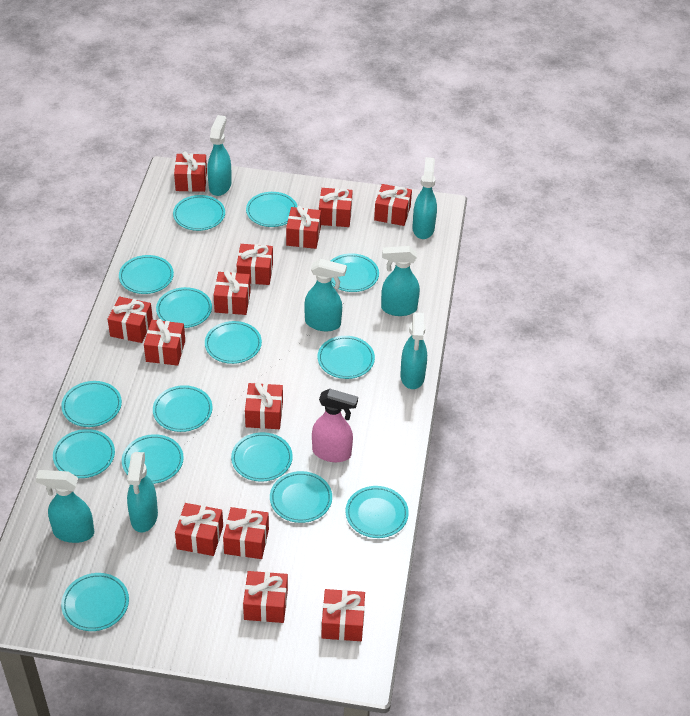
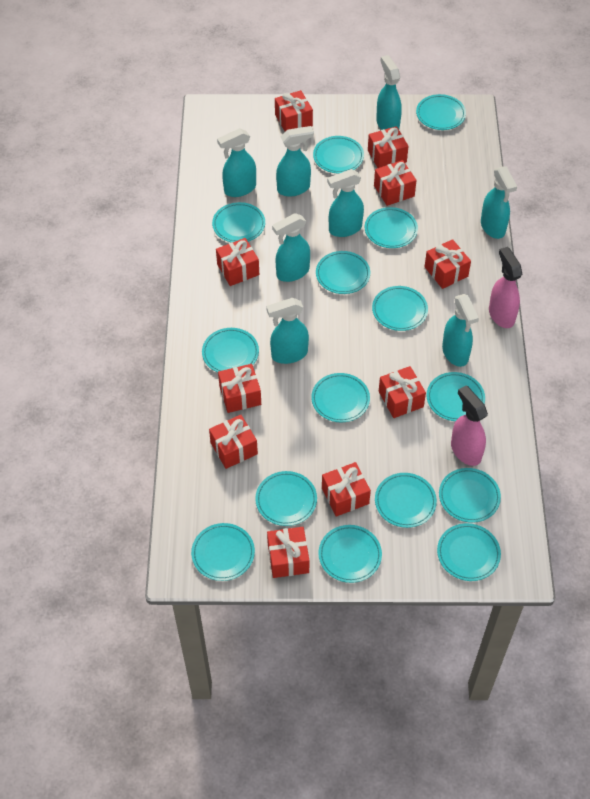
pink spray bottle: [312,389,358,462] = 1 -> [451,385,488,466] [489,247,522,328] = 2
red gift: [108,296,153,343] [144,319,185,366] [174,151,207,192] [175,503,223,556] [214,271,251,315] [223,507,269,559] [237,244,273,285] [243,571,288,623] [245,382,283,429] [286,206,321,249] [319,188,353,227] [321,589,365,641] [374,184,412,226] = 13 -> [209,415,258,469] [216,238,259,286] [218,364,261,413] [267,527,309,578] [275,90,313,131] [322,462,371,517] [368,126,408,168] [374,160,416,206] [379,366,426,418] [425,239,471,289] = 10
turquoise spray bottle: [36,470,94,543] [127,452,158,533] [207,115,231,196] [304,259,347,331] [381,246,420,316] [400,312,427,389] [413,157,437,239] = 7 -> [217,128,256,197] [266,298,309,364] [272,213,310,282] [276,126,314,197] [327,169,364,237] [376,55,402,130] [442,294,479,367] [481,166,517,239] = 8

